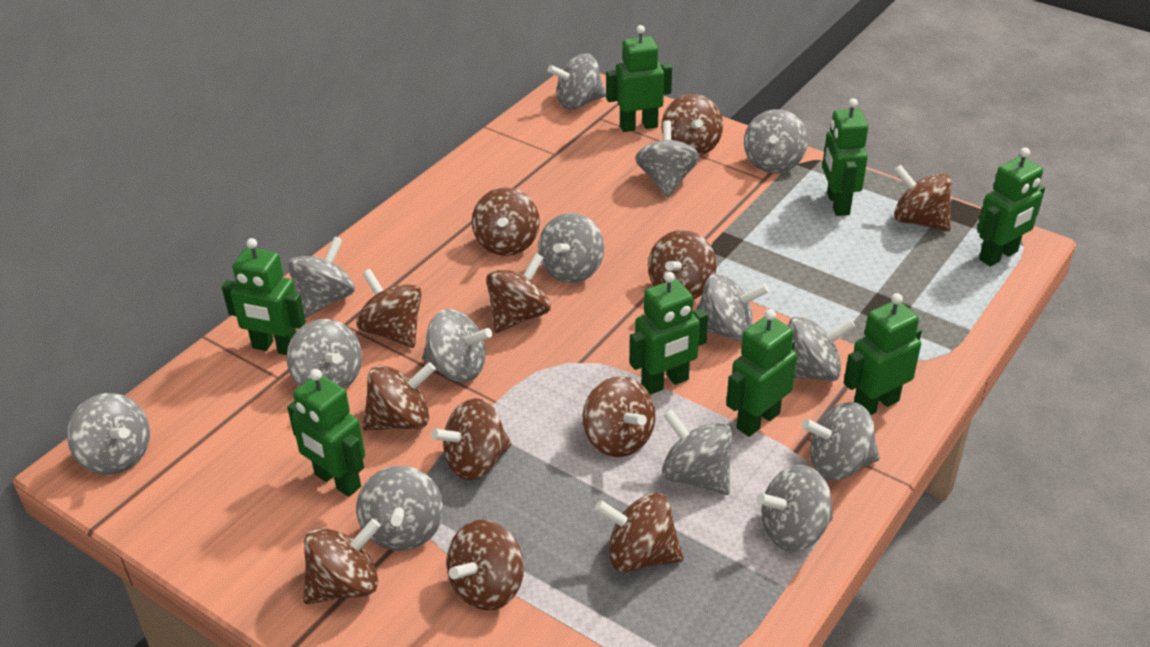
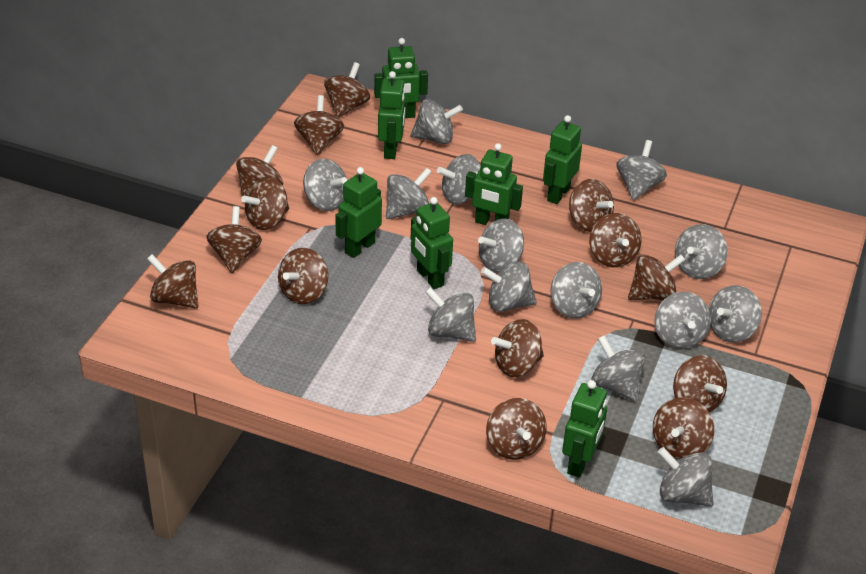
brown spinning top: [303,519,381,604] [356,269,422,348] [362,362,436,431] [431,398,512,480] [446,520,524,611] [472,187,540,256] [486,253,551,333] [583,376,656,457] [595,493,684,572] [648,230,717,299] [662,94,723,156] [894,165,952,232] = 12 -> [147,254,198,309] [206,206,262,273] [236,145,283,203] [241,177,289,230] [278,248,328,304] [294,95,344,156] [324,62,370,118] [486,398,547,460] [491,319,544,377] [569,179,614,232] [589,213,642,267] [628,254,685,300] [653,398,714,459] [673,355,727,413] = 14
green robot: [222,238,306,355] [287,369,365,497] [606,25,672,132] [629,272,708,395] [726,309,797,437] [822,98,868,216] [844,293,922,415] [977,148,1045,267] = 8 -> [335,167,382,258] [374,38,428,118] [378,71,405,159] [411,197,453,289] [465,143,523,225] [543,115,582,204] [562,380,607,478] = 7

